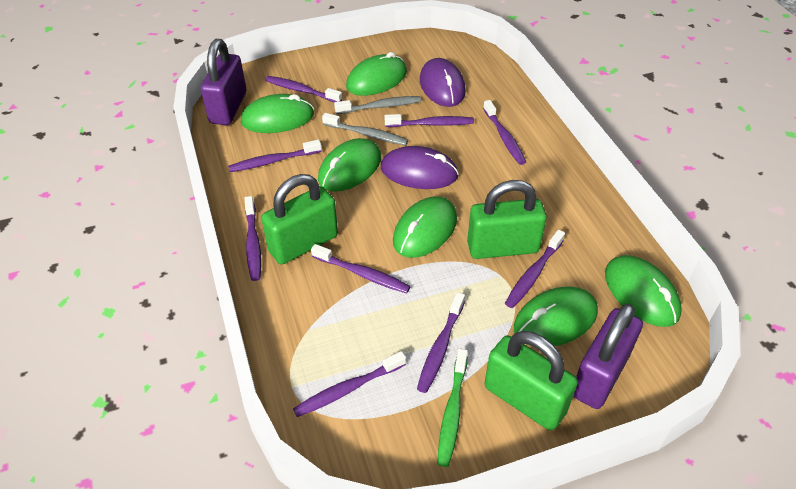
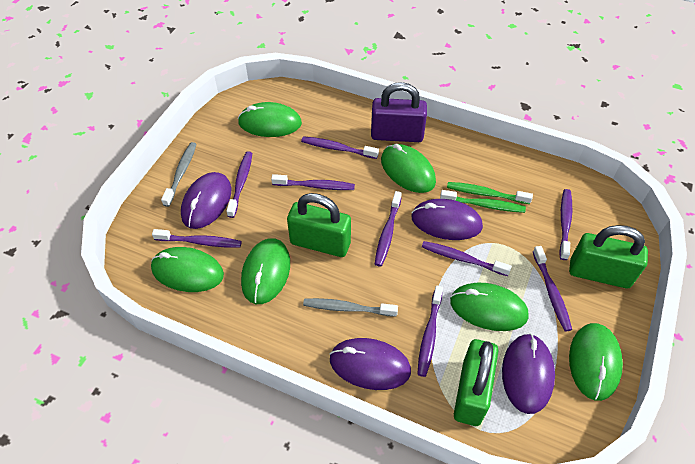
green toothbrush: [438,349,468,467] = 1 -> [440,190,526,213] [447,182,533,204] = 2
purple mouse: [381,146,459,189] [420,58,466,107] = 2 -> [181,172,231,229] [330,338,411,390] [411,199,483,240] [502,334,555,414] = 4
purple padlock: [201,39,246,125] [573,303,643,409] = 2 -> [371,82,427,142] = 1

